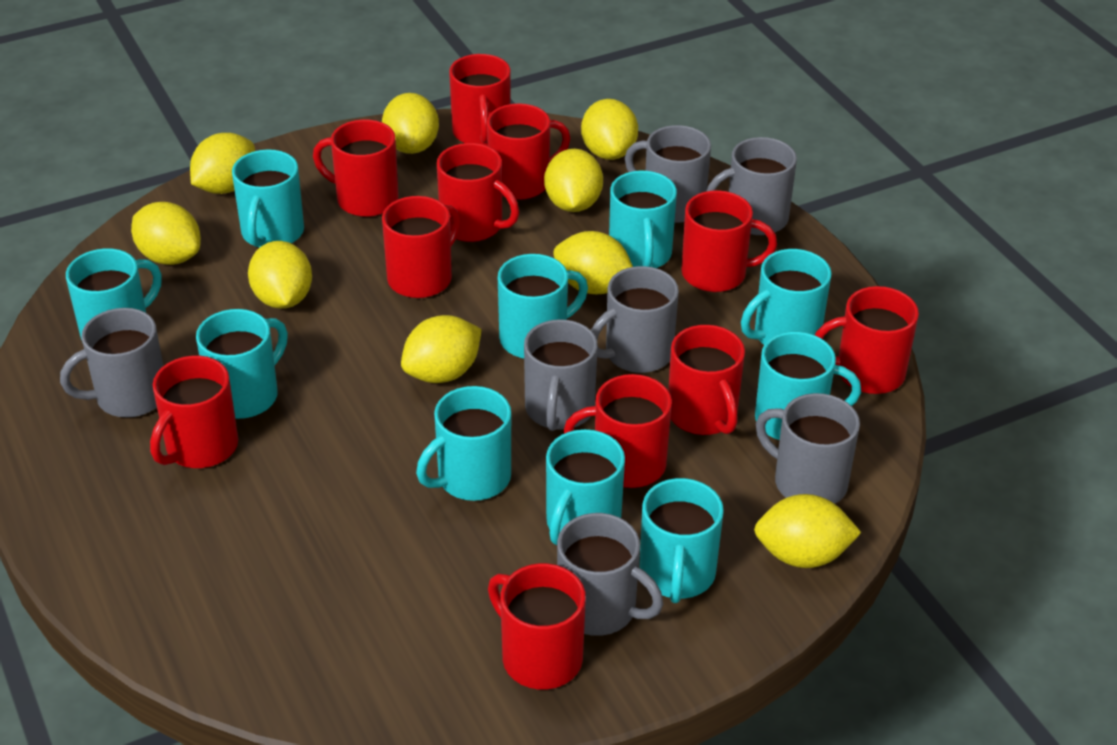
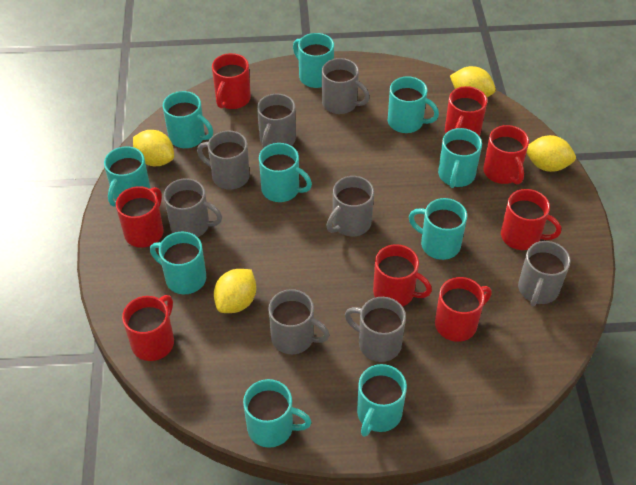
grey mug: [60,308,163,418] [524,319,598,431] [557,513,663,636] [591,266,679,373] [625,125,711,223] [707,137,797,235] [756,393,860,504] = 7 -> [164,178,222,237] [197,131,250,190] [257,94,296,148] [268,289,330,354] [322,58,370,114] [326,176,374,236] [345,297,406,362] [518,241,571,306] = 8
red mug: [150,356,238,468] [313,119,399,217] [382,196,460,298] [437,143,519,242] [449,54,510,146] [487,103,571,200] [488,563,586,690] [564,374,672,488] [668,325,745,435] [681,190,777,292] [815,286,919,394] = 11 -> [116,186,163,248] [122,295,174,361] [212,53,251,109] [373,244,432,306] [435,277,492,342] [445,86,487,136] [483,125,529,184] [501,189,561,250] = 8
yellow lemon: [131,202,201,265] [190,133,255,194] [248,241,312,309] [382,93,439,154] [401,315,482,383] [544,149,603,212] [553,231,633,294] [581,99,638,160] [754,494,862,568] = 9 -> [133,130,174,166] [214,269,256,313] [450,66,496,97] [526,135,576,172] = 4

